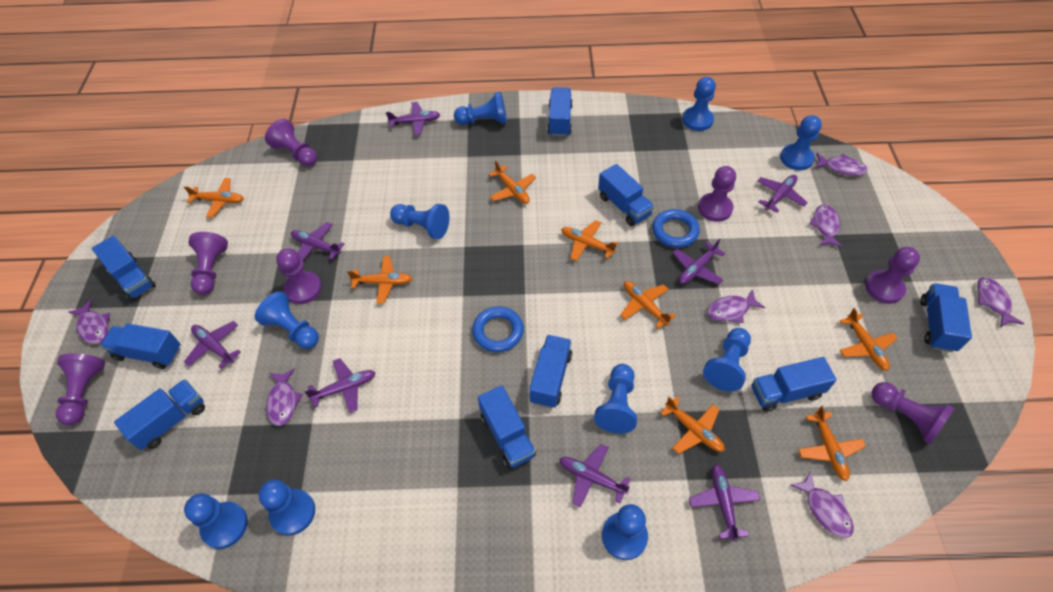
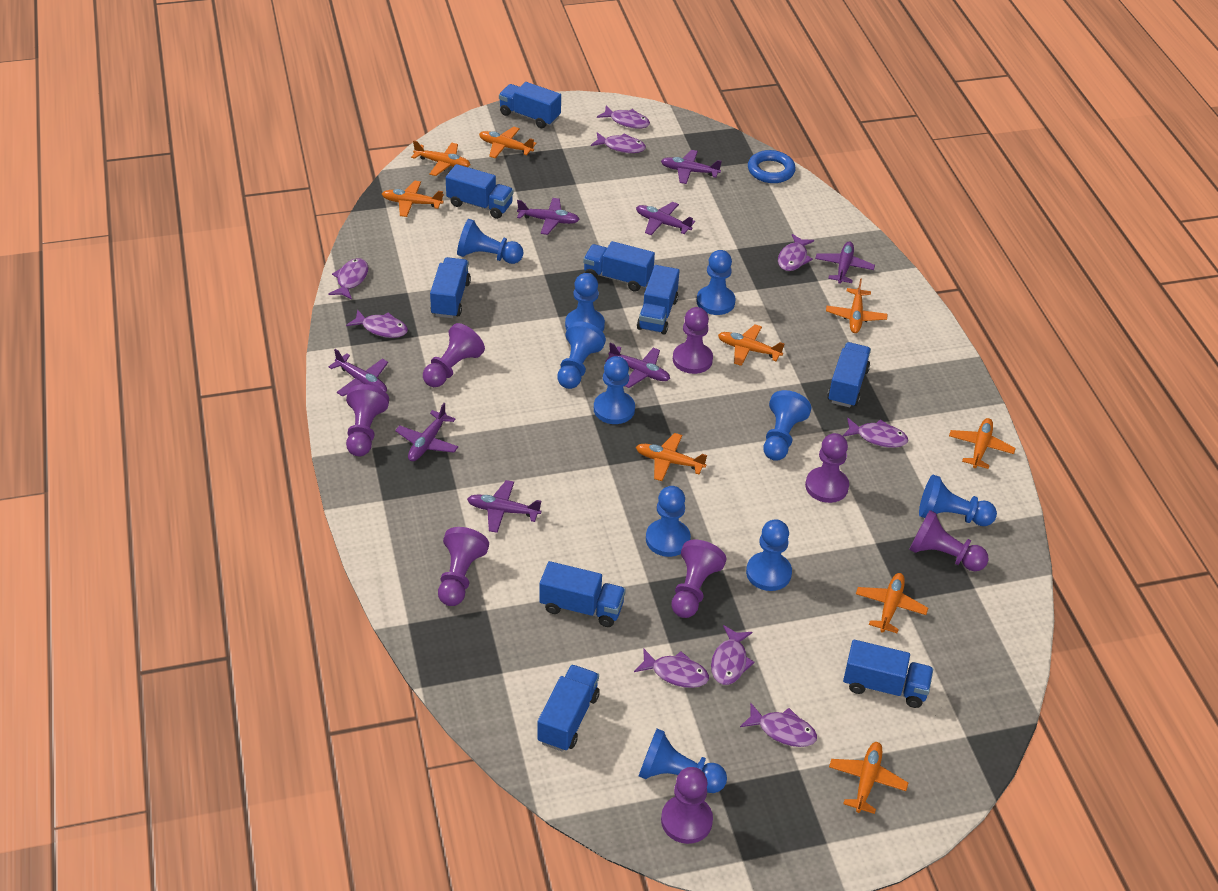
blue ring: [472,306,524,352] [652,209,700,248] = 2 -> [748,150,796,183] = 1
orange plane: [184,178,244,218] [347,256,413,304] [489,161,536,204] [561,220,618,261] [620,281,676,329] [660,396,725,454] [798,406,866,481] [840,308,898,371] = 8 -> [382,180,444,217] [411,140,470,176] [479,127,536,159] [636,433,707,481] [718,324,785,366] [826,279,888,333] [829,742,908,814] [856,573,928,633] [949,418,1016,469] = 9
purple fish: [69,299,110,344] [266,369,303,426] [707,289,765,323] [790,471,854,538] [809,204,843,247] [815,153,868,176] [977,277,1024,328] = 7 -> [328,258,369,300] [346,309,408,338] [591,132,646,153] [597,106,650,129] [634,648,709,688] [711,625,755,685] [740,703,817,747] [778,234,814,271] [843,418,908,448] = 9
purple pawn: [56,353,105,425] [188,232,228,295] [265,119,317,166] [276,248,322,304] [698,166,736,222] [865,247,920,304] [872,382,955,445] = 7 -> [346,384,389,456] [423,323,485,387] [438,527,489,606] [661,767,713,844] [671,540,726,618] [673,307,713,374] [805,433,849,503] [909,510,989,571] = 8

